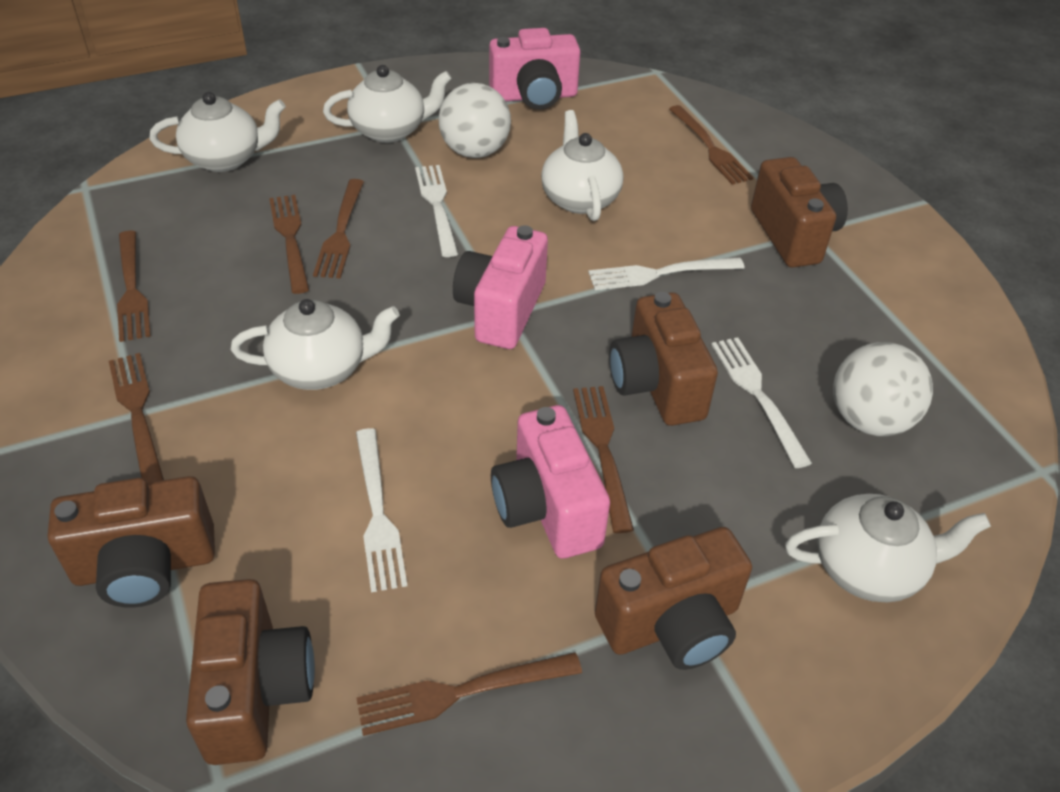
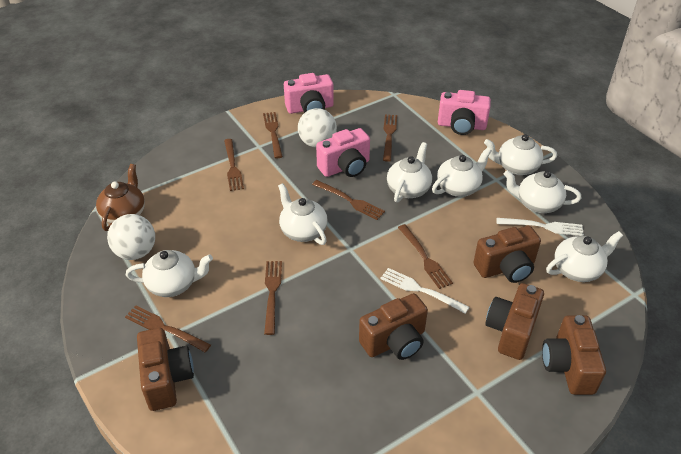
brown teapot: none = 0 -> [96,164,145,231] = 1
white fork: [356,428,407,592] [415,165,458,257] [588,258,745,290] [711,337,812,468] = 4 -> [380,268,469,314] [497,218,584,236] = 2
white teapot: [149,92,286,172] [231,299,400,390] [323,65,452,143] [541,110,623,221] [785,494,991,602] = 5 -> [126,250,213,297] [278,183,328,245] [387,142,432,202] [432,147,492,197] [484,134,557,175] [504,170,581,213] [546,231,623,282] = 7

